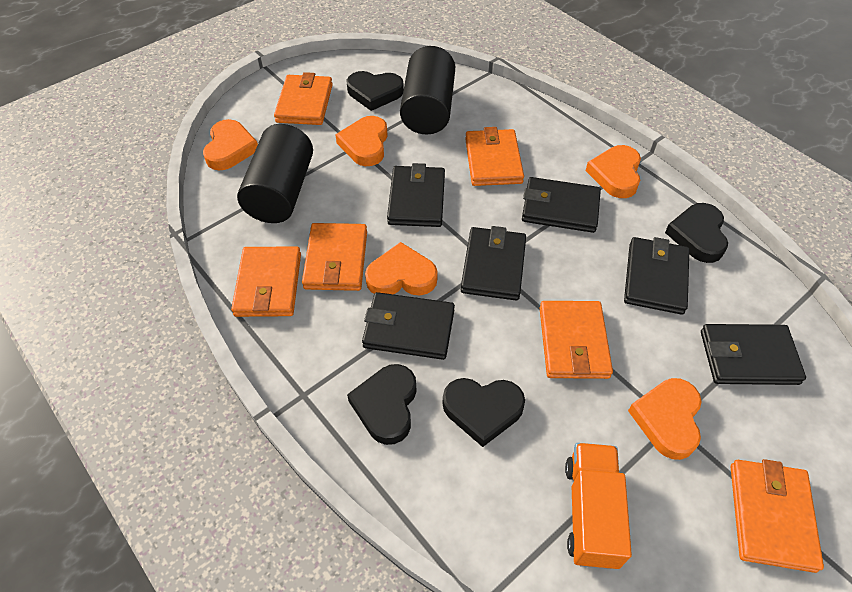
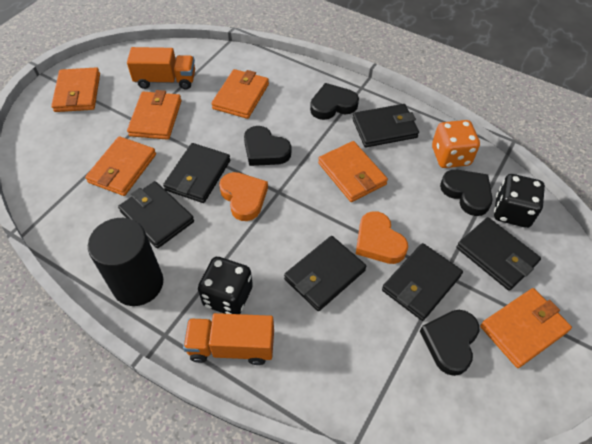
black cylinder: [237,124,313,223] [400,46,455,135] = 2 -> [88,218,163,306] = 1
black dice: none = 0 -> [198,257,253,314] [494,174,545,228] = 2
orange dice: none = 0 -> [432,120,480,168] = 1
orange heart: [203,119,258,170] [335,116,388,166] [365,242,438,295] [586,145,641,198] [628,378,702,460] = 5 -> [219,172,268,221] [356,211,408,264] = 2
orange truck: [565,443,632,569] = 1 -> [127,47,195,89] [183,313,274,365] = 2

